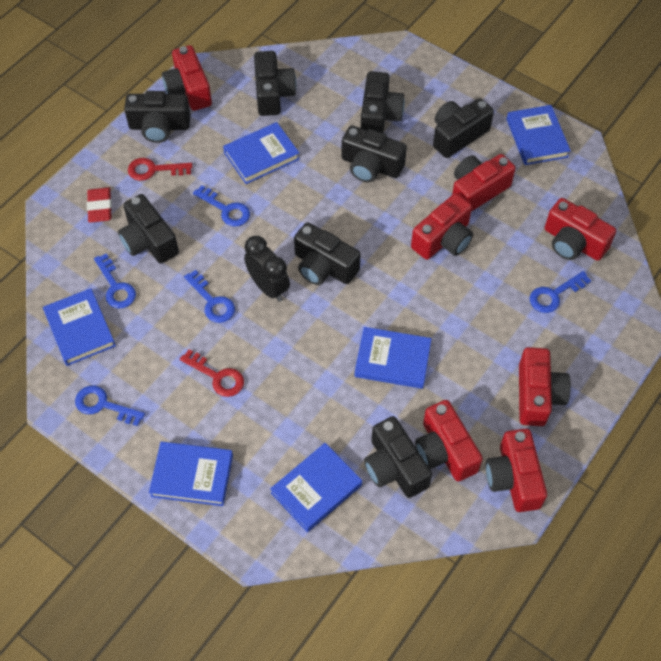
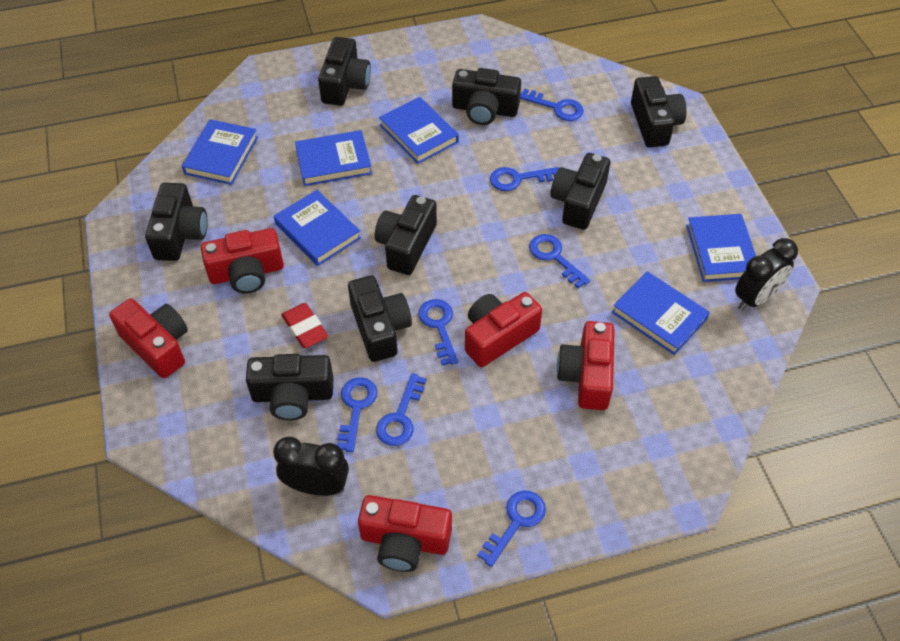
black clock: [244,236,290,302] = 1 -> [273,437,349,496] [735,238,798,310] = 2
blue key: [75,386,145,426] [94,253,136,308] [184,270,235,323] [193,185,250,227] [529,271,591,313] = 5 -> [337,377,377,452] [376,373,426,446] [418,299,458,366] [477,491,546,567] [490,167,559,191] [520,88,584,121] [529,234,590,288] = 7
red camera: [162,45,212,111] [411,193,473,260] [415,400,483,482] [452,154,516,212] [486,429,547,512] [519,347,571,426] [545,198,616,261] = 7 -> [109,298,188,378] [201,228,284,293] [358,495,452,572] [465,292,542,367] [557,321,615,410] = 5
red key: [128,158,192,181] [180,349,244,397] = 2 -> none = 0

